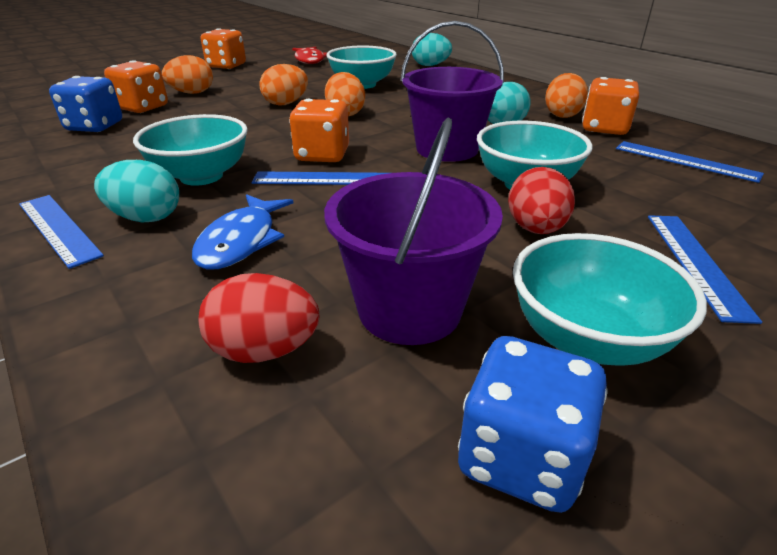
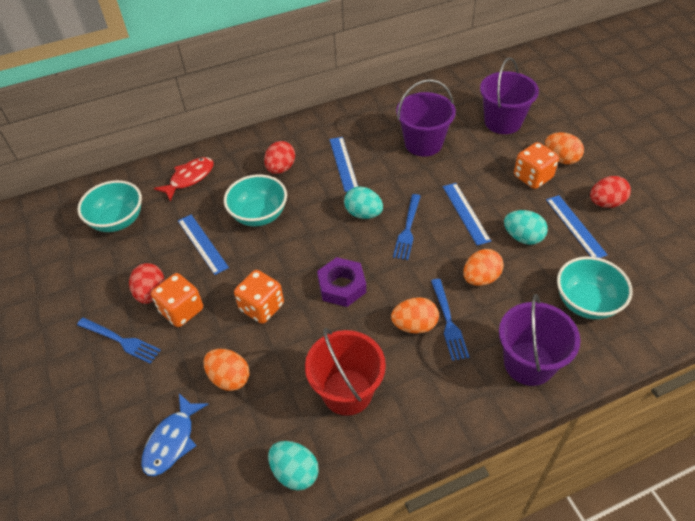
blue dice: [49,76,122,132] [458,336,608,513] = 2 -> none = 0
blue fork: none = 0 -> [77,318,161,364] [393,194,421,260] [431,279,469,361] = 3
orange dice: [104,60,168,113] [201,28,246,69] [289,99,349,162] [582,77,639,135] = 4 -> [151,273,203,327] [234,270,284,324] [514,142,559,189] = 3
purple bucket: [324,118,503,345] [400,21,504,162] = 2 -> [396,79,456,157] [480,57,539,134] [499,294,580,386] = 3
purple nut: none = 0 -> [317,257,366,307] = 1
red bucket: none = 0 -> [305,328,386,416] = 1
red egg: [198,273,319,363] [508,167,575,234] = 2 -> [129,263,164,304] [264,141,295,174] [590,176,631,208] = 3
turquoise bowl: [133,114,248,186] [326,45,397,89] [477,121,593,189] [513,233,707,366] = 4 -> [77,180,142,232] [224,175,287,226] [557,256,633,319] = 3

